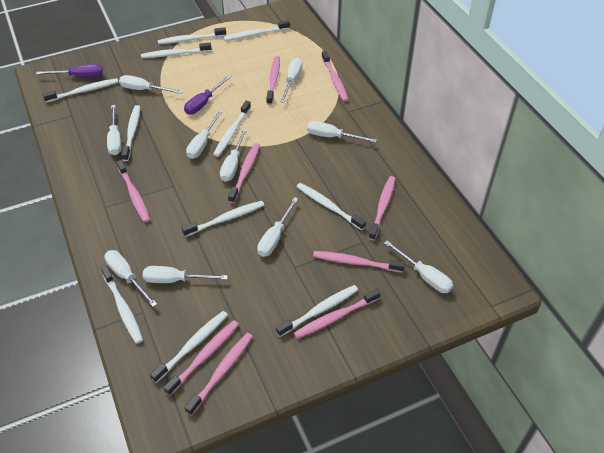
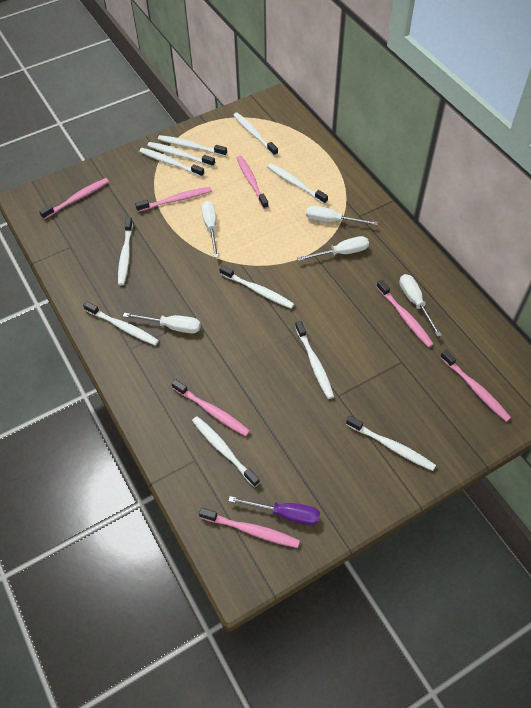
pink toothbrush: [117,160,150,223] [163,320,239,396] [185,333,253,416] [228,143,260,203] [266,56,280,105] [294,289,381,338] [313,251,405,273] [322,51,348,102] [368,176,395,240] = 9 -> [39,178,109,219] [135,187,212,212] [172,379,250,436] [199,508,300,548] [237,156,269,209] [377,280,433,347] [440,350,511,422] = 7
purple screwdriver: [36,64,103,77] [184,75,232,115] = 2 -> [228,496,320,525] = 1
white screwdriver: [104,250,157,307] [107,105,121,155] [119,75,183,94] [143,266,228,283] [186,110,223,159] [220,128,247,182] [257,197,298,257] [280,58,302,103] [307,121,377,143] [384,240,453,293] = 10 -> [123,313,201,333] [201,201,219,258] [297,236,369,261] [306,206,378,225] [399,274,442,337] = 5

